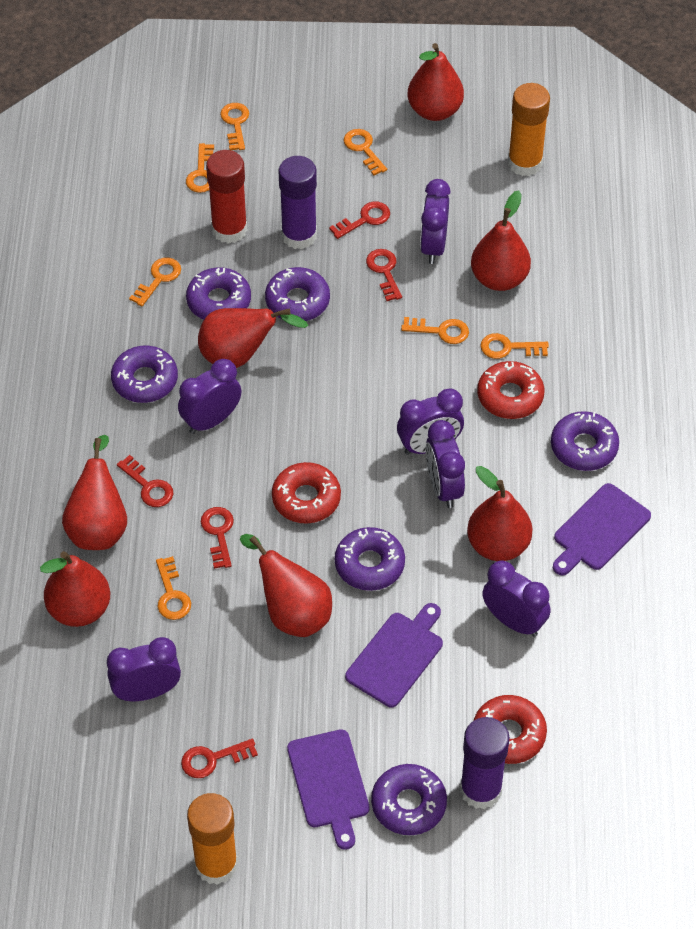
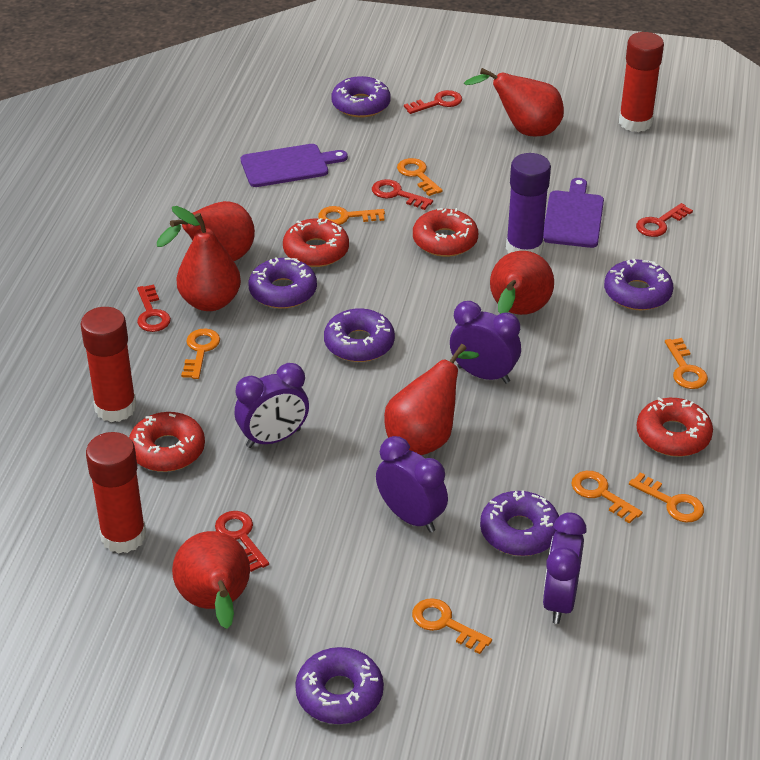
orange glue stick: [187,793,238,885] [508,83,550,176] = 2 -> none = 0
purple clock: [107,637,181,701] [178,359,241,434] [397,388,464,455] [420,179,451,264] [426,420,465,508] [482,561,551,637] = 6 -> [235,363,309,448] [376,436,448,533] [450,301,521,383] [542,512,587,624] = 4
purple cutting board: [287,729,370,850] [345,603,443,707] [553,483,651,575] = 3 -> [241,144,348,187] [543,178,604,248] = 2
purple glue stick: [279,156,317,249] [460,717,510,809] = 2 -> [506,153,551,255] = 1
red donut: [272,462,341,524] [474,695,547,764] [477,361,545,419] = 3 -> [129,412,205,472] [283,218,349,267] [413,208,478,257] [637,397,713,457] = 4
red glue stick: [206,150,247,244] = 1 -> [81,307,136,422] [86,432,146,554] [619,32,664,132] = 3
red pear: [40,551,110,627] [62,435,127,550] [198,308,308,368] [240,534,332,637] [408,43,464,121] [467,466,532,561] [471,190,531,291] = 7 -> [157,201,255,261] [172,206,241,311] [172,531,250,629] [384,344,479,455] [464,68,564,137] [490,251,554,315] = 6

